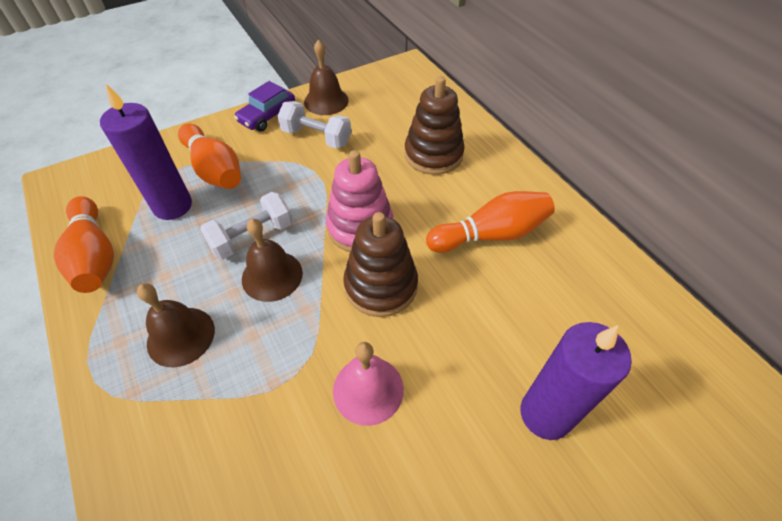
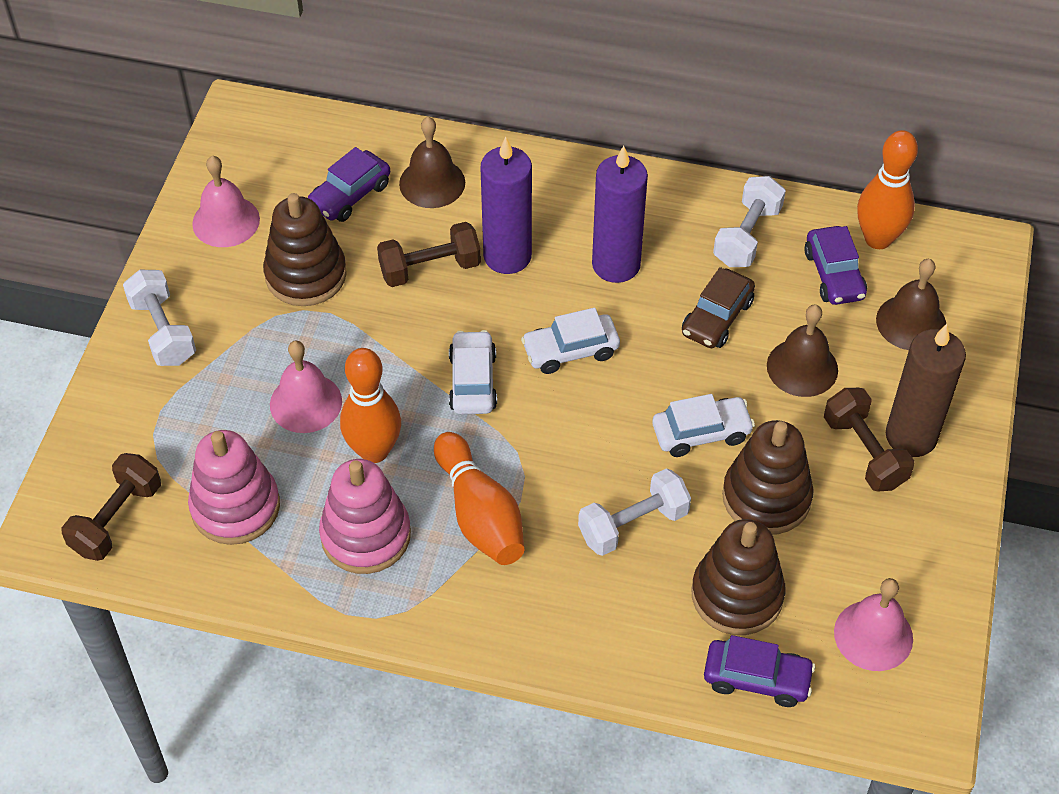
brown candle: none = 0 -> [886,324,966,457] = 1
brown car: none = 0 -> [682,267,755,348] = 1
brown dumbbell: none = 0 -> [61,453,161,561] [377,222,481,287] [824,388,915,492] = 3
brown stacking toy: [343,212,418,317] [404,76,465,175] = 2 -> [263,193,347,306] [691,519,785,635] [722,420,814,535] = 3
pink bell: [333,342,404,426] = 1 -> [192,156,260,247] [270,341,342,433] [834,578,913,671] = 3
pink stacking toy: [326,150,394,252] = 1 -> [188,430,280,545] [319,459,411,574] = 2
purple car: [234,81,295,132] = 1 -> [308,147,390,222] [704,635,815,707] [804,226,867,305] = 3
white car: none = 0 -> [449,330,497,414] [521,308,620,374] [652,394,755,457] = 3
white dumbbell: [200,192,293,260] [277,101,351,148] = 2 -> [123,270,196,366] [578,469,691,556] [713,176,786,267] = 3

